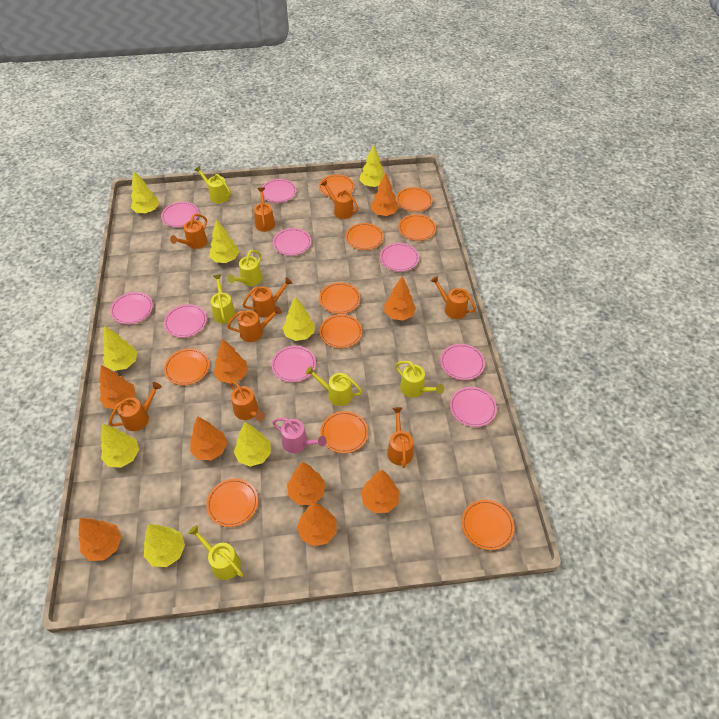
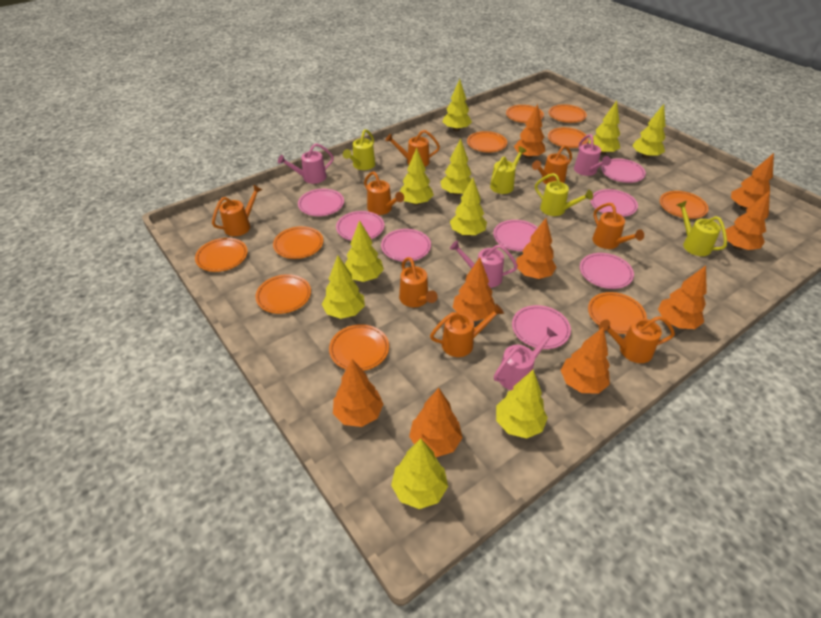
orange watering can: [109,382,162,431] [170,214,208,249] [227,306,282,342] [230,381,265,421] [243,277,292,317] [254,187,275,232] [321,180,358,219] [387,407,413,468] [431,276,476,319] = 9 -> [212,185,262,236] [364,171,404,215] [385,130,440,167] [399,257,438,308] [430,304,504,357] [532,145,572,184] [592,203,644,249] [599,316,675,363] = 8
pink plate: [110,292,153,324] [161,202,199,227] [164,304,207,338] [262,179,297,203] [271,346,316,382] [273,228,311,256] [380,243,419,272] [440,344,485,380] [450,387,497,427] = 9 -> [298,189,344,216] [336,211,384,241] [381,229,431,262] [493,220,538,251] [512,305,571,349] [580,253,634,289] [590,189,638,217] [601,159,646,183] = 8
pink watering can: [272,417,327,453] = 1 -> [278,143,334,184] [450,241,518,288] [494,327,558,390] [574,134,611,176] = 4
yellow tree: [101,423,139,468] [103,326,137,371] [131,171,159,213] [144,524,185,567] [209,219,239,263] [234,422,271,467] [282,296,315,341] [359,144,385,187] = 8 -> [322,255,365,319] [345,220,384,282] [391,438,448,509] [400,148,434,205] [441,139,472,196] [442,79,472,132] [450,178,487,236] [496,370,548,439] [588,101,620,155] [632,104,666,159] = 10
yellow watering can: [188,525,243,580] [194,166,231,204] [211,274,236,324] [227,250,262,286] [305,366,362,406] [395,361,444,398] = 6 -> [343,129,375,170] [490,146,527,194] [535,173,593,216] [677,201,727,256] = 4

